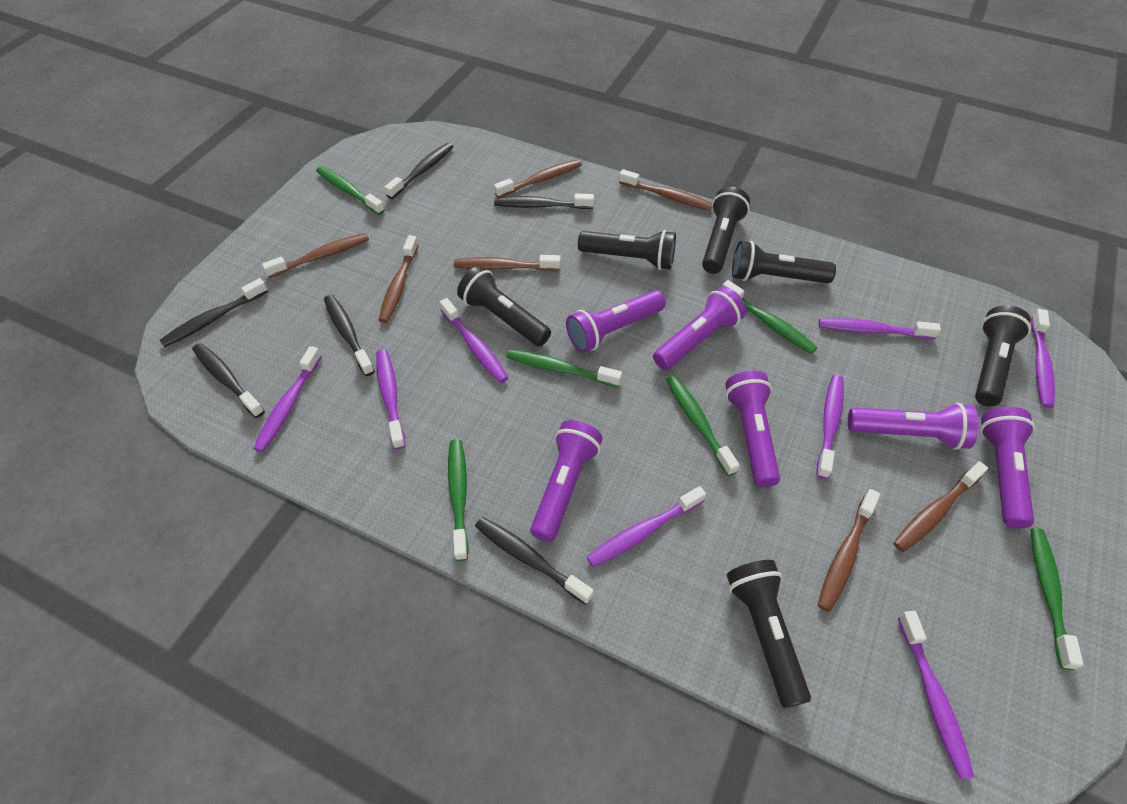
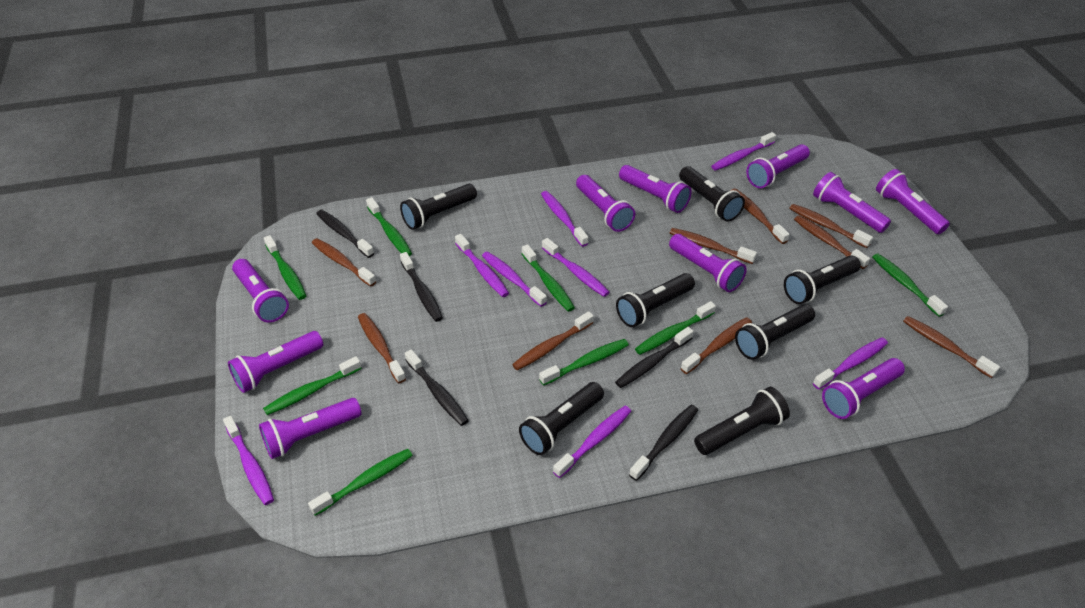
black flashlight: [457,266,551,346] [578,230,676,270] [702,187,750,274] [727,560,811,708] [732,241,836,283] [975,305,1031,406] = 6 -> [400,184,477,230] [519,382,604,455] [616,273,695,327] [679,166,745,222] [694,387,790,455] [735,304,815,360] [784,255,861,304] = 7
black toothbrush: [159,278,268,347] [192,343,265,418] [324,295,375,376] [384,143,453,199] [475,517,594,605] [494,194,594,209] = 6 -> [316,210,374,258] [400,252,443,322] [405,349,469,426] [615,327,693,388] [629,405,698,481] = 5
brown toothbrush: [262,233,369,278] [379,235,419,323] [454,255,561,271] [494,160,582,198] [619,169,712,211] [818,489,880,612] [894,461,988,552] = 7 -> [312,238,376,286] [358,313,406,383] [512,311,594,370] [670,228,757,264] [681,317,752,374] [732,188,790,244] [789,204,873,248] [794,216,870,269] [903,316,1000,378] = 9
green toothbrush: [316,166,385,215] [448,439,469,561] [506,349,622,387] [666,375,740,476] [722,280,818,354] [1031,528,1083,670] = 6 -> [263,356,362,415] [264,235,306,300] [308,449,413,516] [366,197,412,256] [522,244,575,312] [539,339,629,386] [635,301,716,355] [872,253,948,317] = 8
purple flashlight: [530,420,603,542] [566,290,666,353] [653,286,746,370] [725,371,780,487] [848,403,979,450] [980,407,1035,529] = 6 -> [228,331,323,393] [232,259,289,323] [259,398,362,459] [576,175,635,232] [619,165,692,213] [669,234,747,292] [746,144,810,188] [813,172,891,233] [822,358,905,419] [876,169,950,234] = 10

